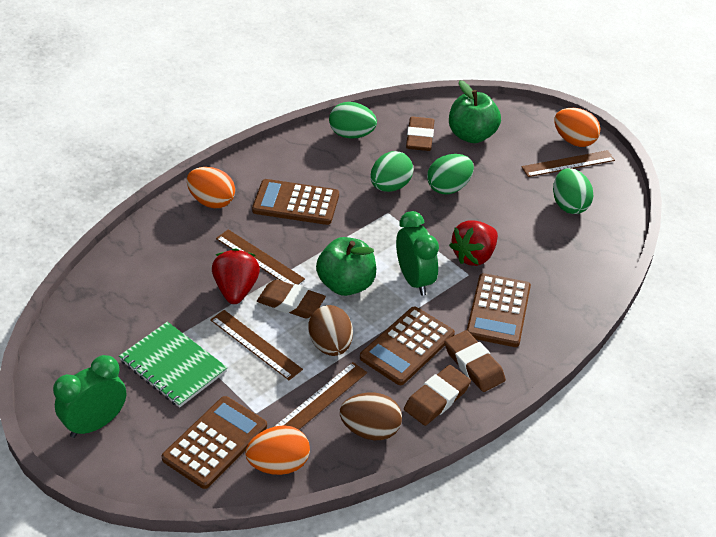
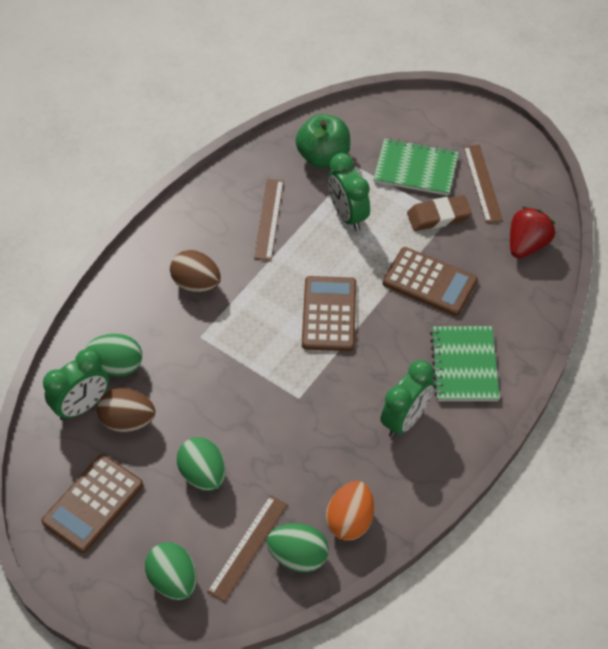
brown calculator: [162,396,267,489] [252,179,339,225] [360,307,455,385] [467,273,531,347] = 4 -> [41,454,143,553] [302,276,356,351] [383,247,478,316] = 3
brown eraser: [257,279,326,319] [404,365,471,426] [406,117,434,151] [445,330,506,392] = 4 -> [407,195,472,231] = 1
brown ruler: [210,310,303,380] [216,229,305,285] [274,362,367,430] [521,150,615,177] = 4 -> [207,495,287,602] [254,179,284,260] [463,145,503,223] = 3
green apple: [316,237,376,296] [449,80,501,143] = 2 -> [296,114,350,168] = 1
green clock: [53,355,126,438] [396,211,439,296] = 2 -> [43,348,109,421] [328,153,370,231] [381,360,434,438] = 3
green notebook: [119,322,228,408] = 1 -> [373,138,459,196] [430,326,500,401] = 2
orange egg: [187,167,235,208] [246,425,310,475] [554,108,600,147] = 3 -> [326,481,374,540] = 1
red strawberry: [212,248,260,304] [449,220,498,266] = 2 -> [510,207,555,258] = 1

